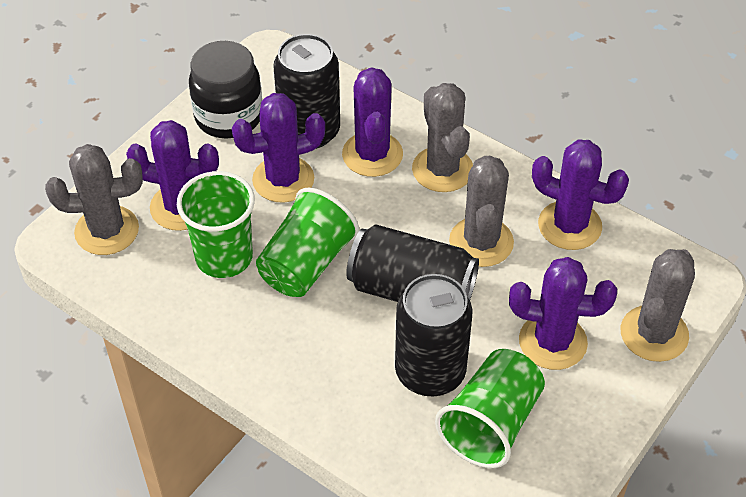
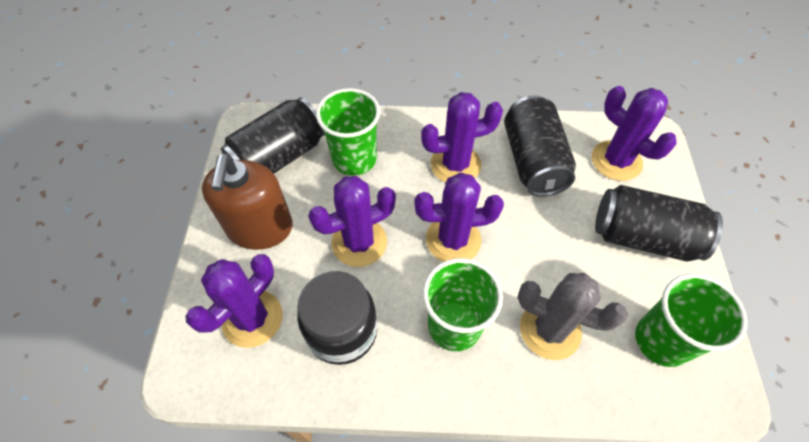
brown soap dispenser: none = 0 -> [202,153,293,250] = 1
grey cactus: [45,144,143,255] [412,83,473,192] [449,156,514,267] [621,249,695,362] = 4 -> [517,273,628,360] = 1

